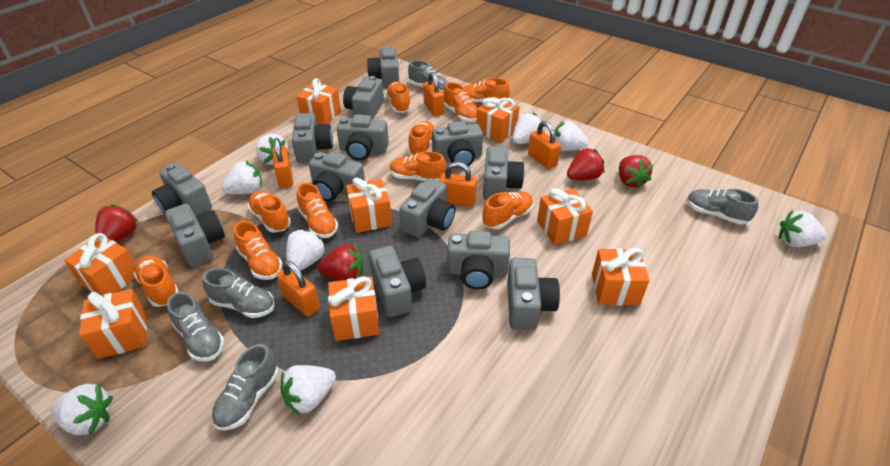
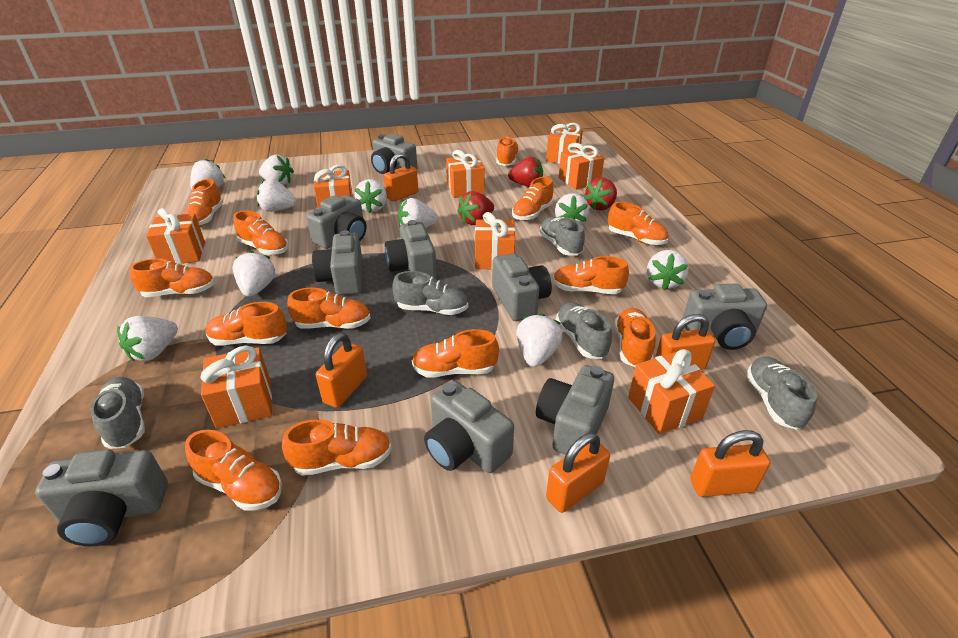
grey camera: [152,163,212,216] [165,204,225,267] [292,113,333,163] [309,151,365,202] [337,114,389,160] [343,76,384,119] [367,45,399,88] [369,246,426,317] [400,178,456,238] [432,121,483,168] [447,231,510,289] [483,146,525,200] [507,258,560,330] = 13 -> [35,449,168,547] [307,195,366,249] [312,230,363,295] [371,133,417,174] [385,220,437,279] [424,381,514,473] [492,253,552,321] [536,365,614,455] [683,284,767,350] = 9
orange shoe: [133,255,179,307] [234,221,283,280] [247,191,291,233] [297,183,338,238] [386,82,411,113] [390,151,446,181] [408,121,435,155] [443,82,477,122] [464,78,510,103] [482,191,533,229] = 10 -> [130,258,215,297] [184,179,223,226] [185,430,282,511] [205,302,287,346] [233,211,289,255] [282,419,392,476] [287,288,371,329] [412,329,499,378] [496,137,519,166] [512,177,553,221] [553,256,629,294] [608,202,668,245] [614,308,656,367] = 13
red strawberry: [95,204,138,242] [318,244,363,281] [567,148,604,180] [619,155,654,189] = 4 -> [457,191,494,225] [508,156,543,187] [584,177,617,211] = 3
white strawberry: [50,384,113,435] [222,161,262,194] [256,134,289,165] [280,365,336,415] [286,229,326,271] [512,113,545,144] [555,121,589,151] [779,210,827,247] = 8 -> [117,316,178,362] [190,159,225,189] [232,250,275,297] [257,179,297,212] [259,155,294,185] [354,179,387,213] [398,198,438,228] [516,313,563,367] [555,193,589,224] [647,250,689,290] = 10

